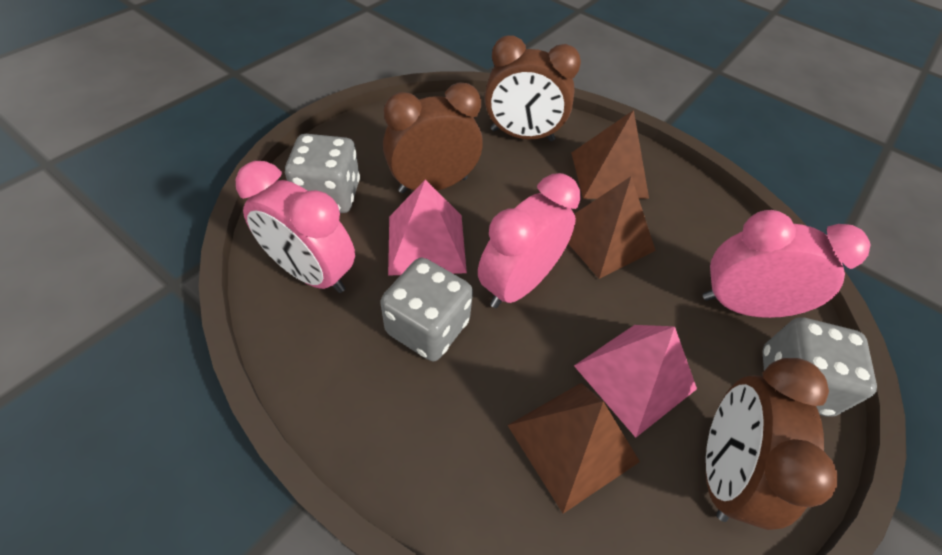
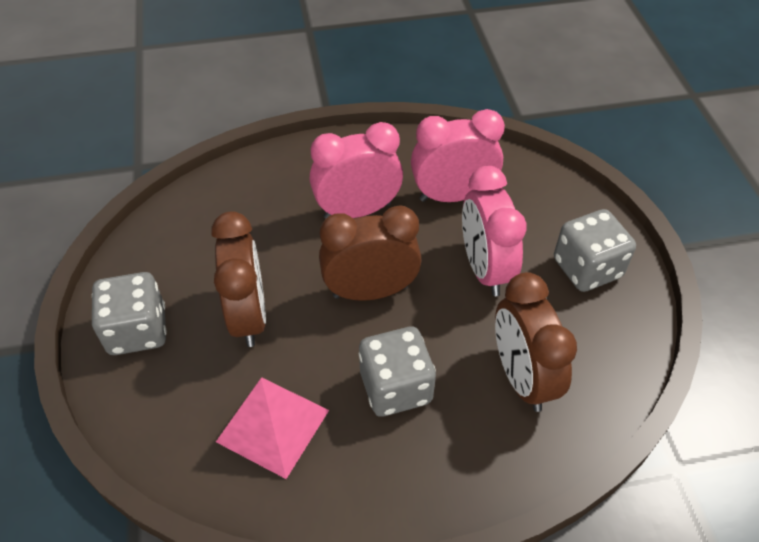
brown pyramid: [508,383,640,514] [568,176,656,279] [571,110,649,199] = 3 -> none = 0
pink pyramid: [388,179,467,276] [574,325,697,438] = 2 -> [216,377,329,479] = 1

